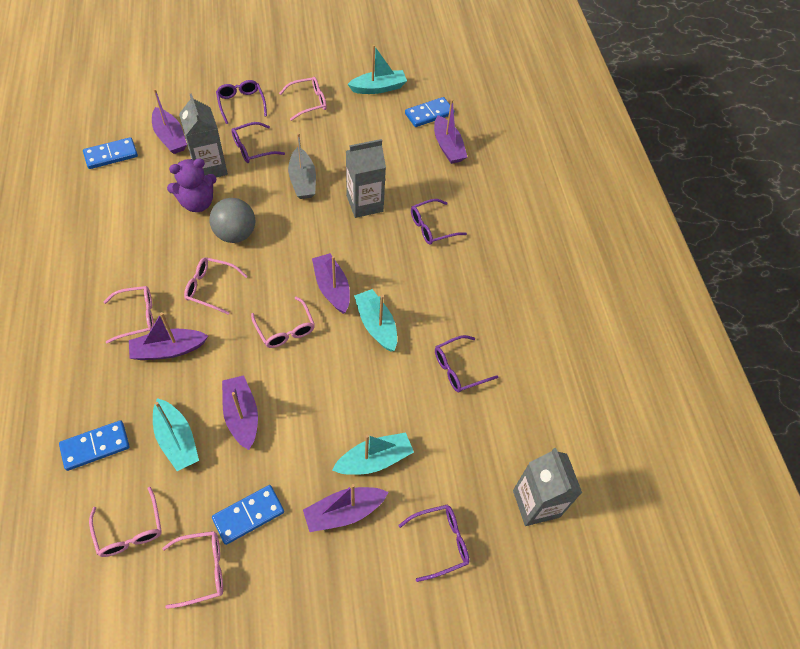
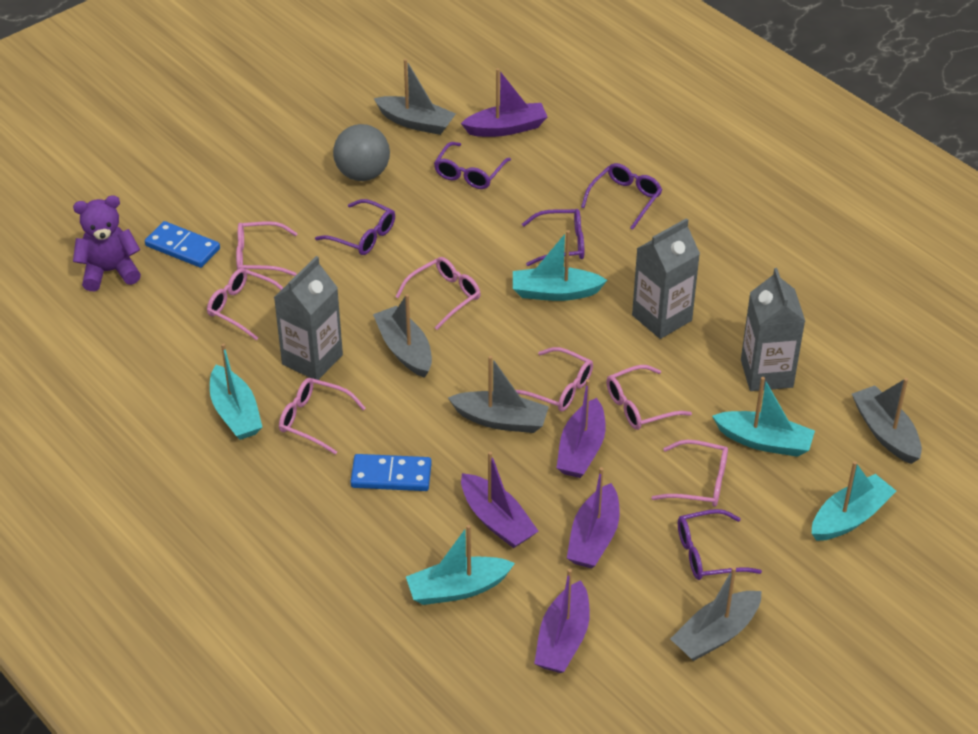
blue domino: [59,420,130,471] [83,137,138,169] [212,485,284,545] [405,97,450,127] = 4 -> [145,221,220,268] [351,454,432,491] = 2
grey boat: [288,133,316,199] = 1 -> [373,294,432,378] [374,59,456,135] [448,356,549,433] [670,567,762,661] [852,378,922,464] = 5
pink glasses: [89,487,162,557] [104,286,154,343] [162,531,223,609] [184,257,248,315] [251,297,315,348] [279,77,327,121] = 6 -> [207,268,283,340] [236,221,298,276] [279,378,366,455] [395,257,481,330] [516,347,593,412] [606,365,692,430] [651,439,728,507] = 7
purple boat: [129,312,208,360] [152,89,187,154] [222,375,258,450] [303,484,388,532] [312,253,350,314] [434,99,467,164] = 6 -> [461,68,547,137] [461,452,538,548] [534,569,590,673] [556,379,606,478] [567,467,620,569] = 5
turquoise boat: [153,398,199,471] [332,432,414,475] [348,45,407,94] [354,289,397,352] = 4 -> [210,343,262,440] [406,525,515,605] [513,230,607,301] [712,377,815,457] [811,461,896,541] = 5

